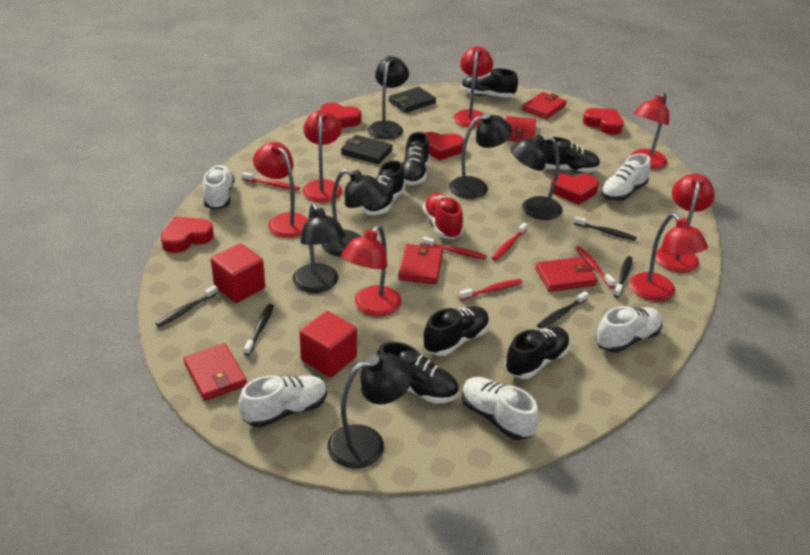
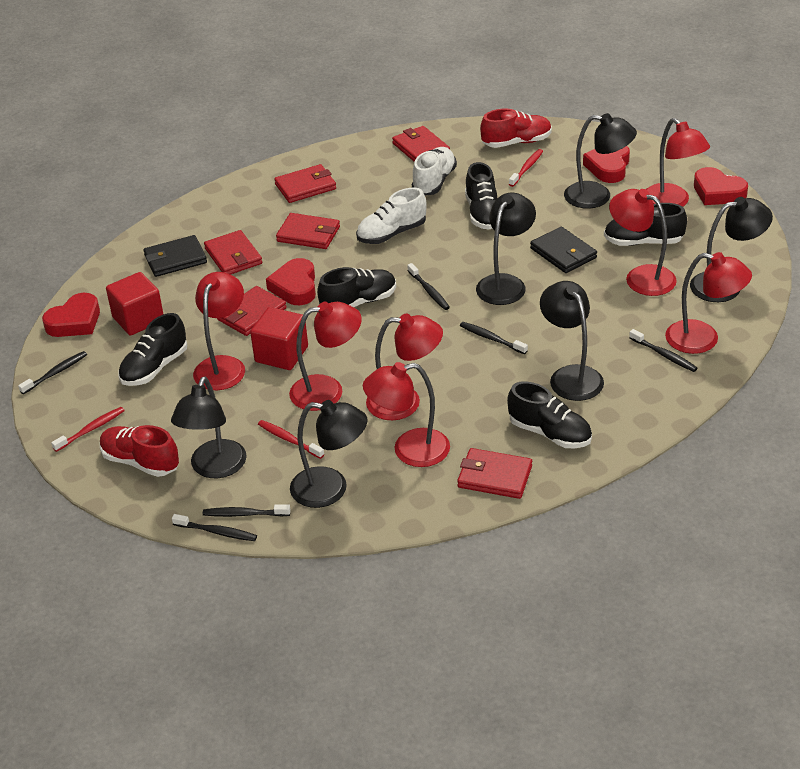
black shoe: [362,160,405,215] [376,341,459,404] [402,132,429,185] [423,306,489,356] [461,69,518,97] [505,326,570,379] [543,137,600,173] = 7 -> [118,313,187,386] [317,267,396,307] [465,162,497,230] [507,381,592,448] [604,203,687,246] = 5
black toothbrush: [156,285,218,327] [244,304,274,355] [537,291,589,329] [574,216,637,241] [614,256,632,298] = 5 -> [18,351,87,394] [172,514,257,541] [203,505,291,517] [407,263,450,310] [460,322,528,354] [629,329,697,372] = 6
red heart: [161,216,214,253] [320,103,362,128] [424,132,464,160] [550,174,599,205] [583,108,624,135] = 5 -> [42,293,100,337] [266,258,316,305] [583,146,630,183] [694,167,748,205] = 4
red shoe: [423,193,463,239] = 1 -> [100,425,179,477] [480,108,552,148] = 2
red toothbrush: [242,172,300,190] [422,237,487,260] [459,279,522,300] [492,223,528,261] [575,246,615,288] = 5 -> [51,407,125,452] [258,420,324,459] [509,149,543,187] = 3
red wallet: [183,343,247,401] [398,243,443,284] [505,116,536,142] [522,92,567,119] [535,257,598,292] = 5 -> [204,230,262,275] [217,286,287,336] [274,164,336,203] [276,213,340,249] [392,126,450,162] [457,448,532,499] = 6
white shoe: [203,165,235,210] [238,375,327,428] [461,377,539,440] [596,306,662,352] [601,154,651,201] = 5 -> [356,188,427,244] [412,147,457,195] = 2

